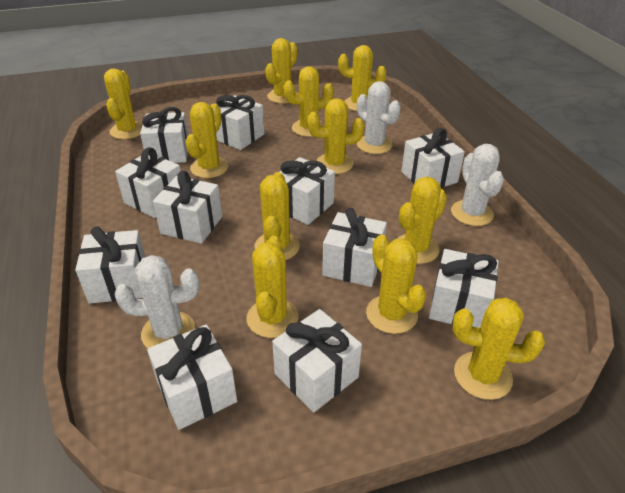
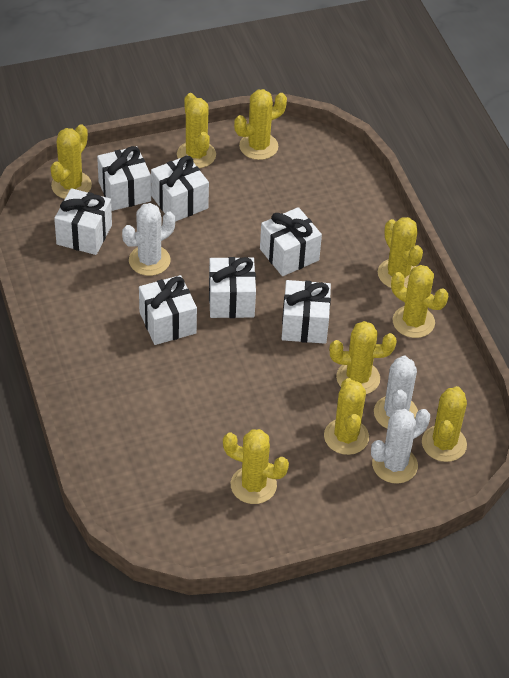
white gift: [75,226,145,304] [115,147,181,218] [140,107,188,163] [147,325,237,430] [153,171,222,244] [216,95,264,150] [272,309,362,413] [280,157,335,225] [322,208,387,287] [401,128,465,188] [429,249,499,328] = 11 -> [54,188,112,255] [97,146,151,211] [139,275,197,345] [151,155,209,222] [209,257,256,318] [260,207,322,276] [282,280,331,344] = 7
yellow cactus: [104,68,142,139] [185,102,229,178] [246,236,299,338] [254,172,300,260] [265,38,298,104] [283,66,334,137] [307,98,364,174] [338,45,386,111] [366,235,426,334] [397,177,447,264] [453,298,545,400] = 11 -> [51,124,92,199] [177,93,216,168] [223,429,289,504] [234,89,287,160] [324,378,369,455] [330,321,396,394] [378,217,423,288] [391,265,448,338] [422,386,467,462] = 9

